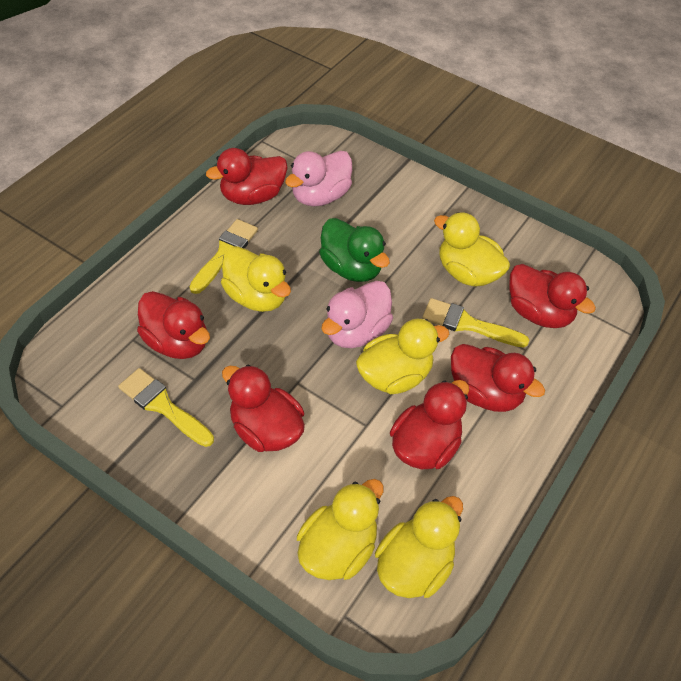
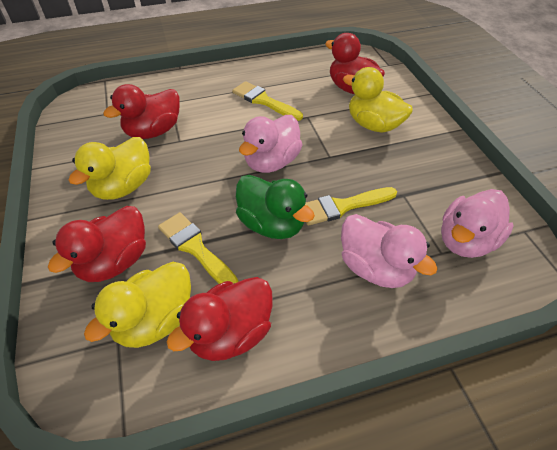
pink duck: [285,151,352,206] [321,281,393,348] = 2 -> [239,115,303,173] [341,214,438,288] [441,189,514,258] = 3
red duck: [137,291,210,359] [206,148,287,205] [222,365,305,452] [390,380,469,469] [451,344,545,412] [509,264,596,328] = 6 -> [48,206,146,282] [103,84,180,139] [167,277,273,361] [325,33,385,94] = 4
yellow duck: [221,246,291,312] [297,479,384,580] [356,319,449,394] [375,496,463,598] [434,212,510,287] = 5 -> [68,137,151,200] [84,262,191,348] [343,67,413,133] = 3

